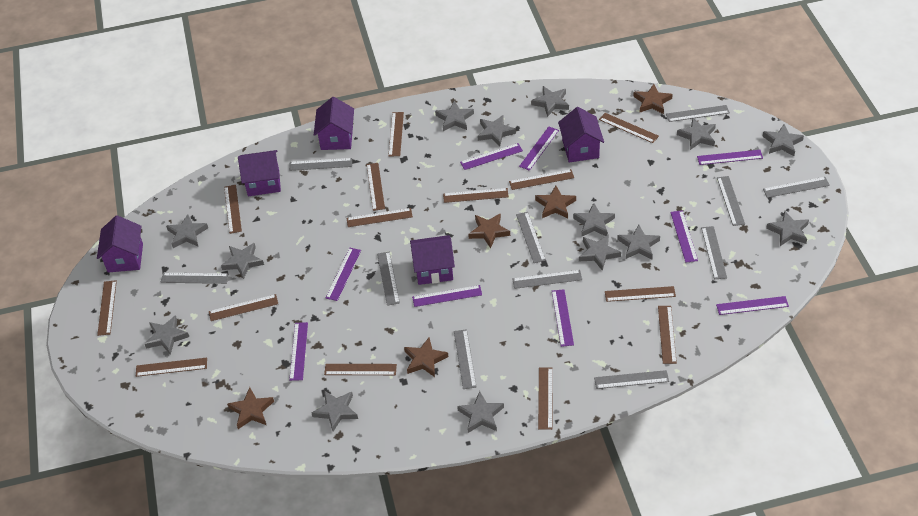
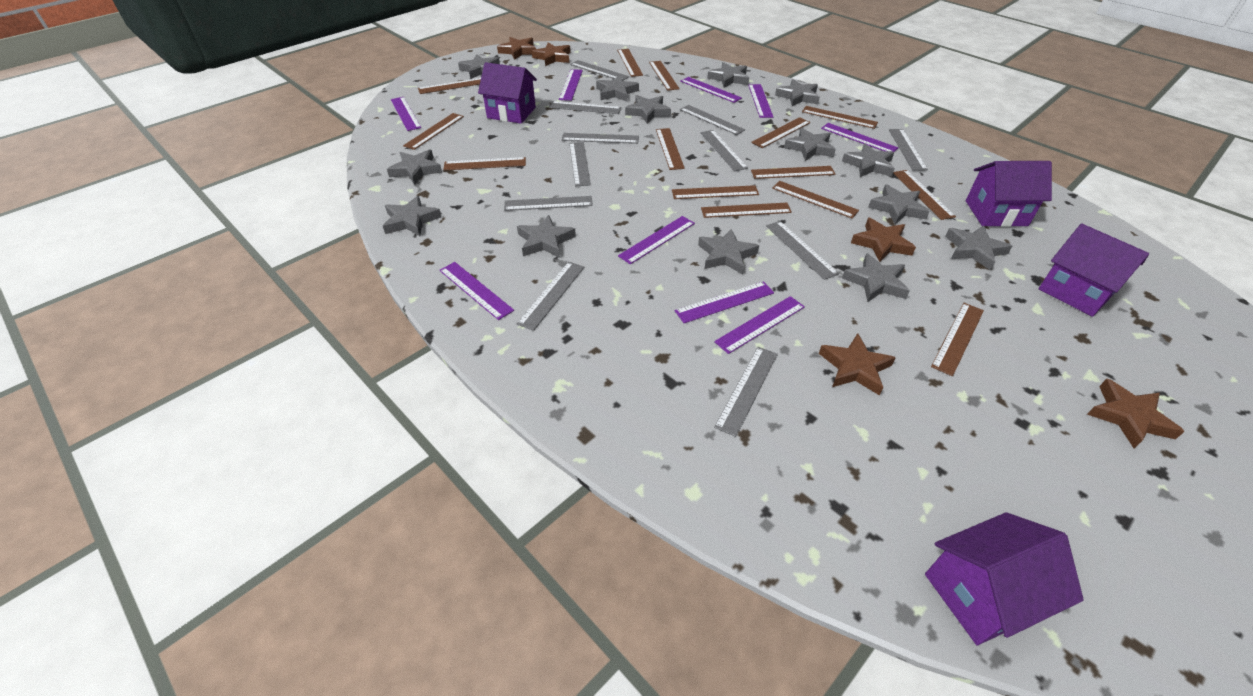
purple house: [97,215,143,272] [238,150,281,196] [314,97,354,150] [410,235,455,285] [558,107,604,162] = 5 -> [478,62,537,124] [925,512,1084,645] [966,161,1052,227] [1039,223,1149,317] = 4

